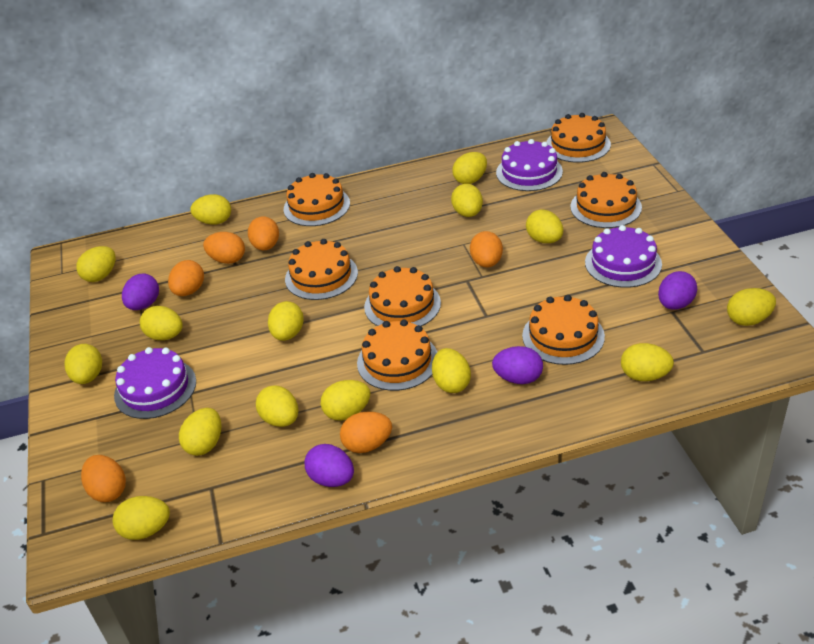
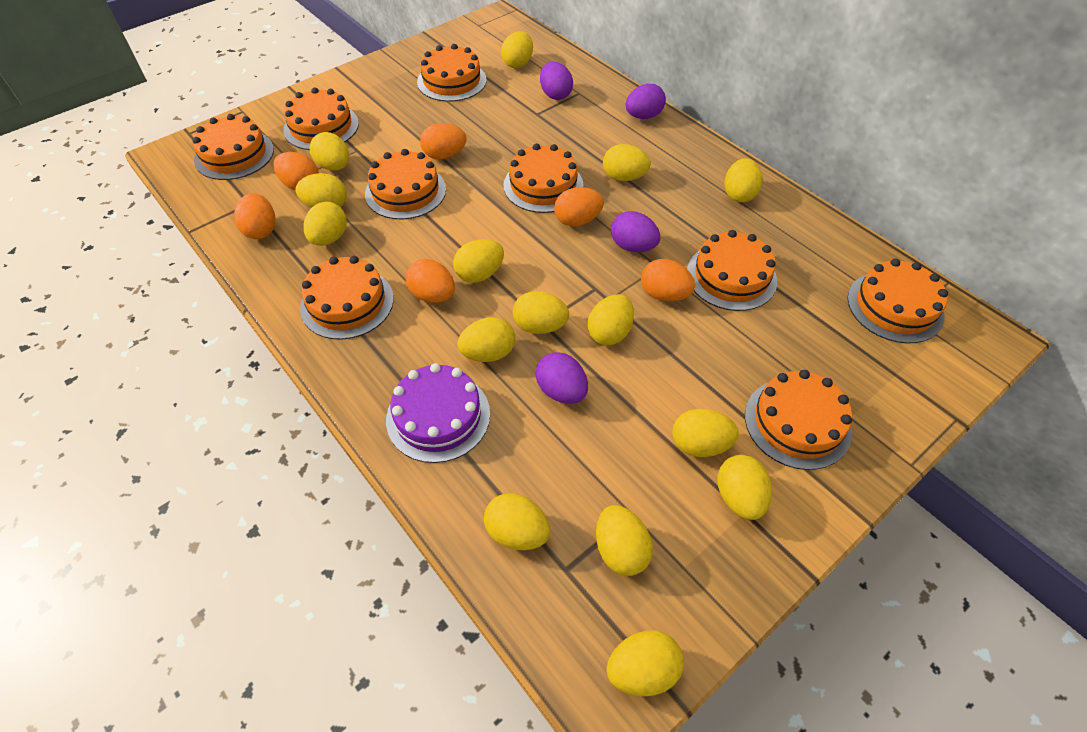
orange cake: [284,173,350,226] [285,239,358,300] [357,319,437,391] [364,266,441,326] [522,295,605,365] [546,113,611,163] [570,172,642,228] = 7 -> [192,114,274,180] [283,87,359,150] [300,256,394,340] [365,149,446,220] [417,44,486,102] [503,143,583,213] [687,230,777,311] [745,370,852,470] [847,259,948,344] = 9
purple cake: [114,347,196,419] [496,139,563,191] [585,225,662,288] = 3 -> [386,363,490,463] = 1

